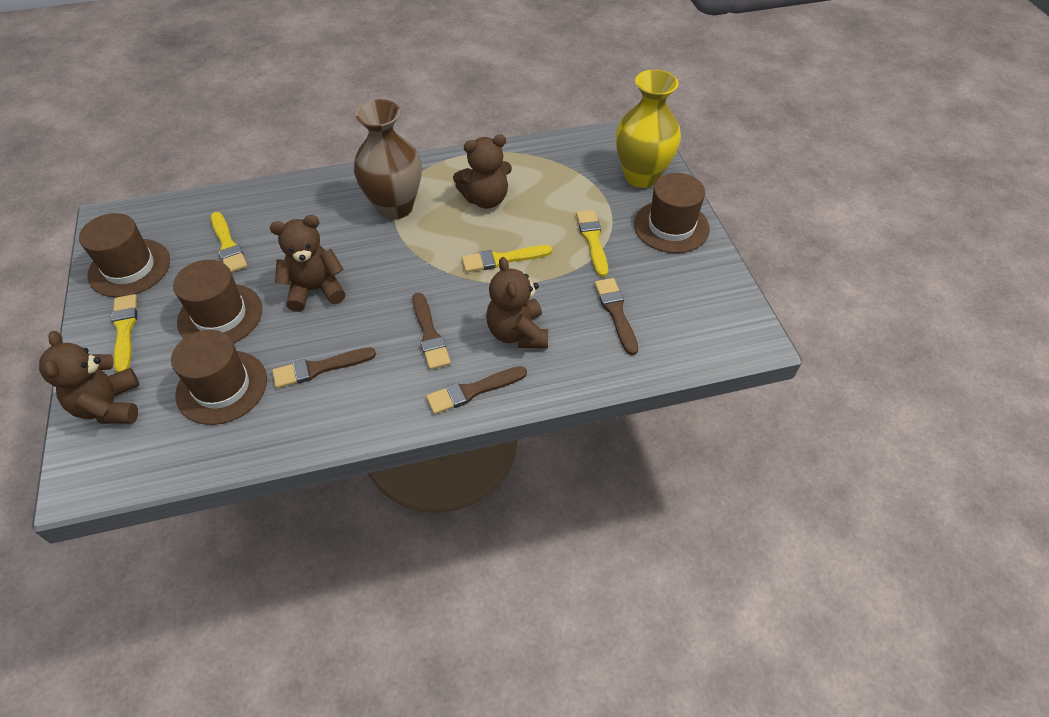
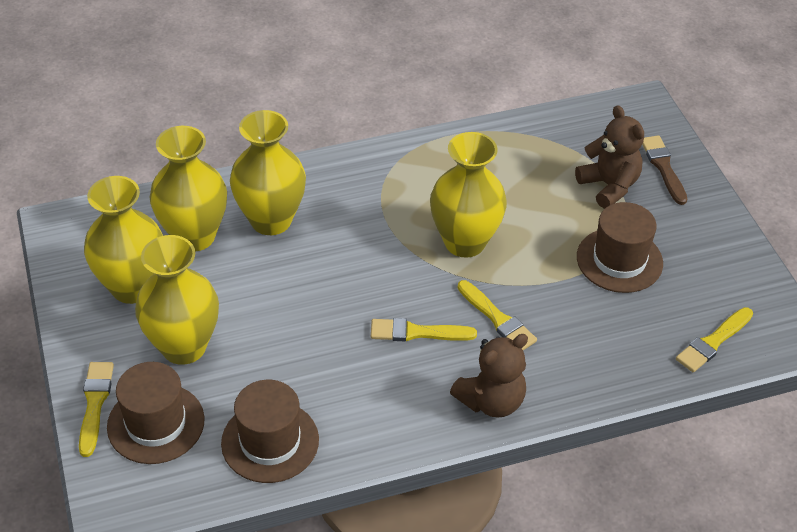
brown brush: [272,347,376,388] [412,293,451,370] [426,366,527,414] [595,278,638,355] = 4 -> [642,135,687,205] = 1
brown hat: [79,213,170,297] [171,330,267,425] [173,260,263,343] [634,173,710,253] = 4 -> [107,362,204,464] [221,380,319,483] [577,202,663,293] = 3
brown teddy bear: [39,331,139,424] [270,215,345,312] [453,134,512,209] [486,257,548,348] = 4 -> [450,334,528,418] [575,105,644,209] = 2
brown vase: [354,99,422,220] = 1 -> none = 0
yellow vase: [616,69,681,188] = 1 -> [84,176,163,304] [135,235,219,365] [150,126,227,251] [230,110,306,235] [430,132,507,258] = 5

